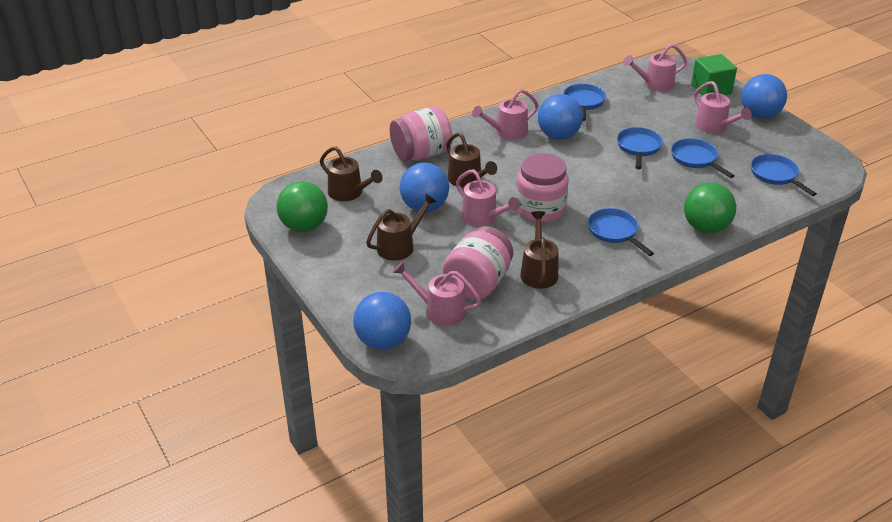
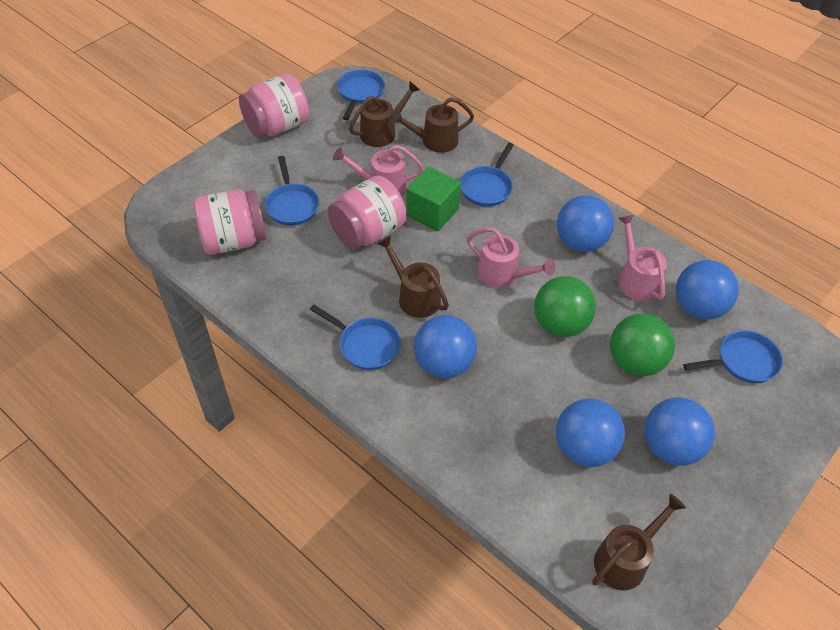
blue ball: [353,292,411,350] [400,163,449,212] [538,94,583,140] [741,74,787,119] = 4 -> [414,315,477,378] [556,399,625,467] [557,195,614,252] [644,398,715,466] [676,260,739,320] = 5
pink watering can: [392,261,481,326] [456,169,520,226] [472,89,539,140] [623,44,687,91] [694,81,752,133] = 5 -> [333,145,424,196] [467,228,556,288] [618,215,667,301] = 3

